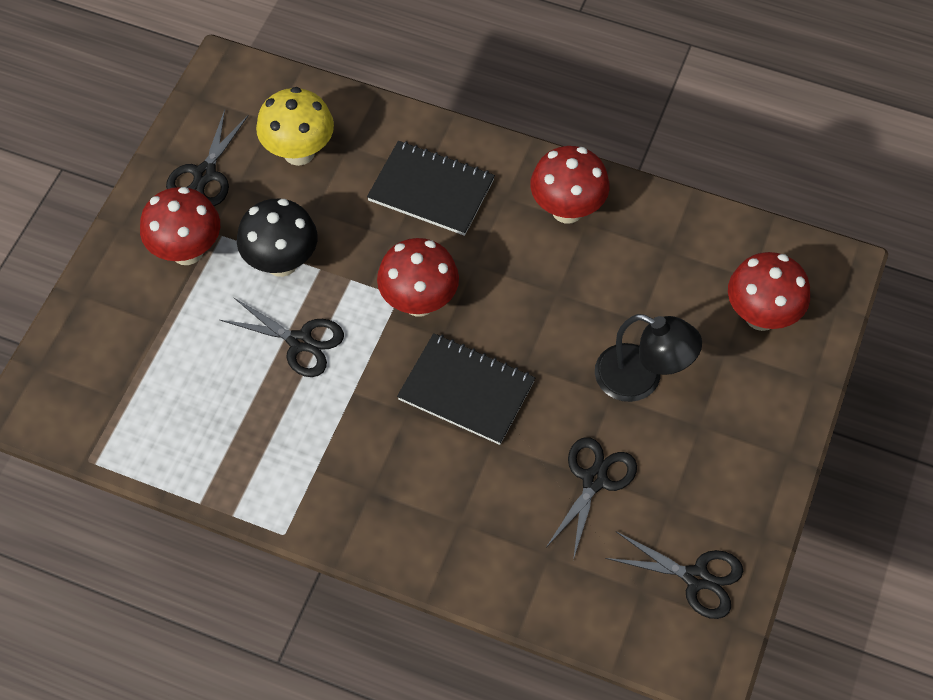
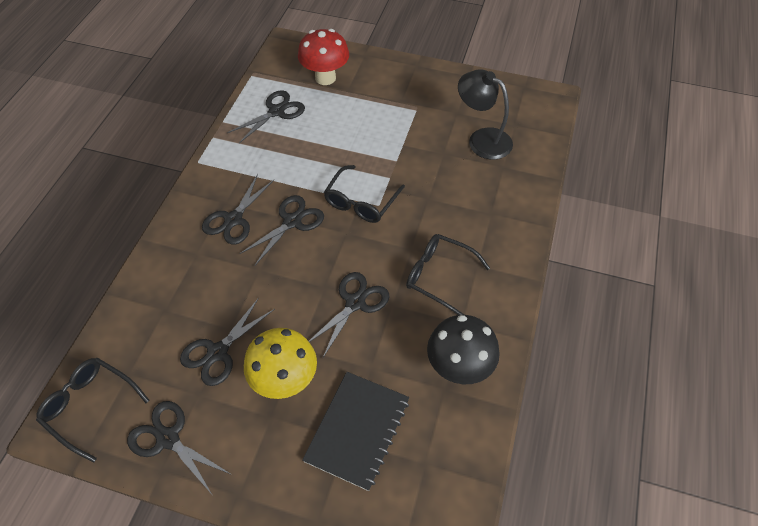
black glasses: none = 0 -> [36,358,150,462] [324,165,405,223] [406,234,490,315] = 3
black notebook: [367,141,495,236] [397,333,535,445] = 2 -> [302,372,409,491] = 1
black scissors: [166,110,249,206] [220,297,344,377] [546,437,637,560] [605,532,743,619] = 4 -> [127,401,232,494] [180,298,275,386] [202,174,274,245] [227,90,305,143] [239,195,324,265] [308,272,389,357] = 6
red mushroom: [140,187,220,265] [377,238,459,317] [530,146,610,224] [728,252,810,331] = 4 -> [298,29,349,85] = 1

